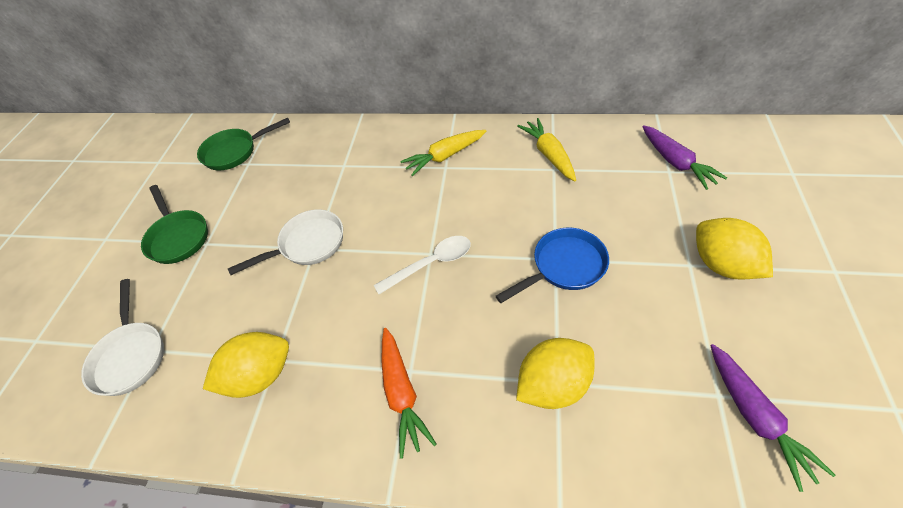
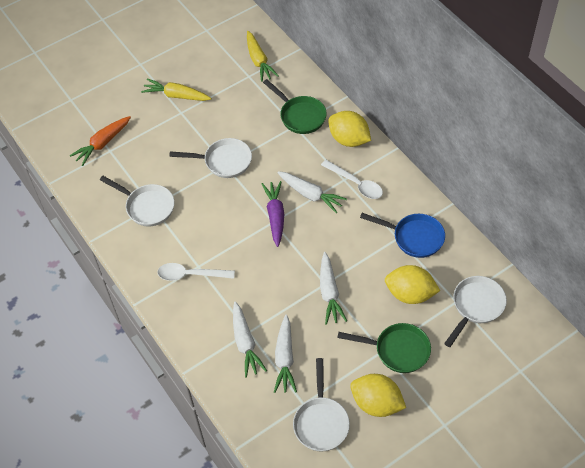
purple carrot: [643,125,727,190] [710,344,835,492] = 2 -> [261,181,284,247] = 1
white carrot: none = 0 -> [233,301,267,378] [274,315,297,393] [277,171,347,213] [320,252,347,325] = 4
white pan: [81,279,164,396] [228,209,343,275] = 2 -> [100,176,174,227] [169,138,252,178] [293,358,350,452] [444,276,507,347] = 4
white spoon: [374,236,471,294] = 1 -> [157,263,235,281] [321,160,383,199] = 2

